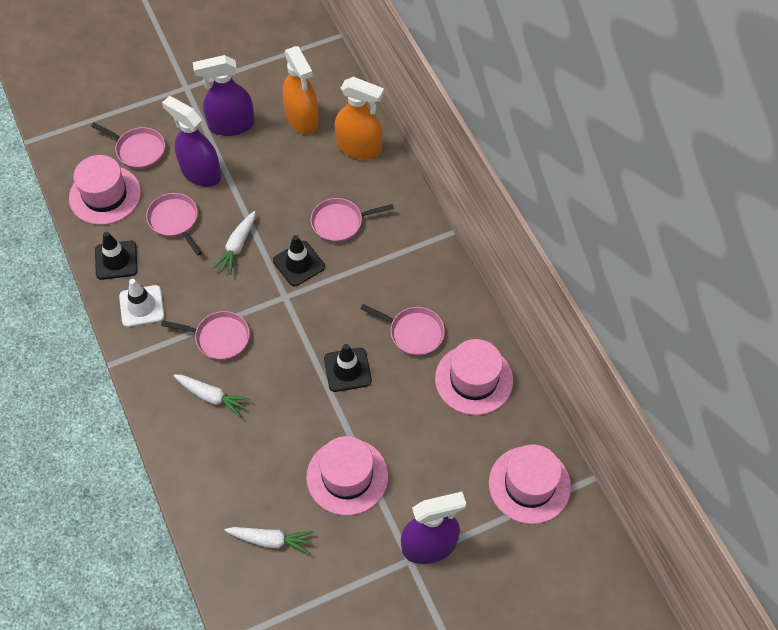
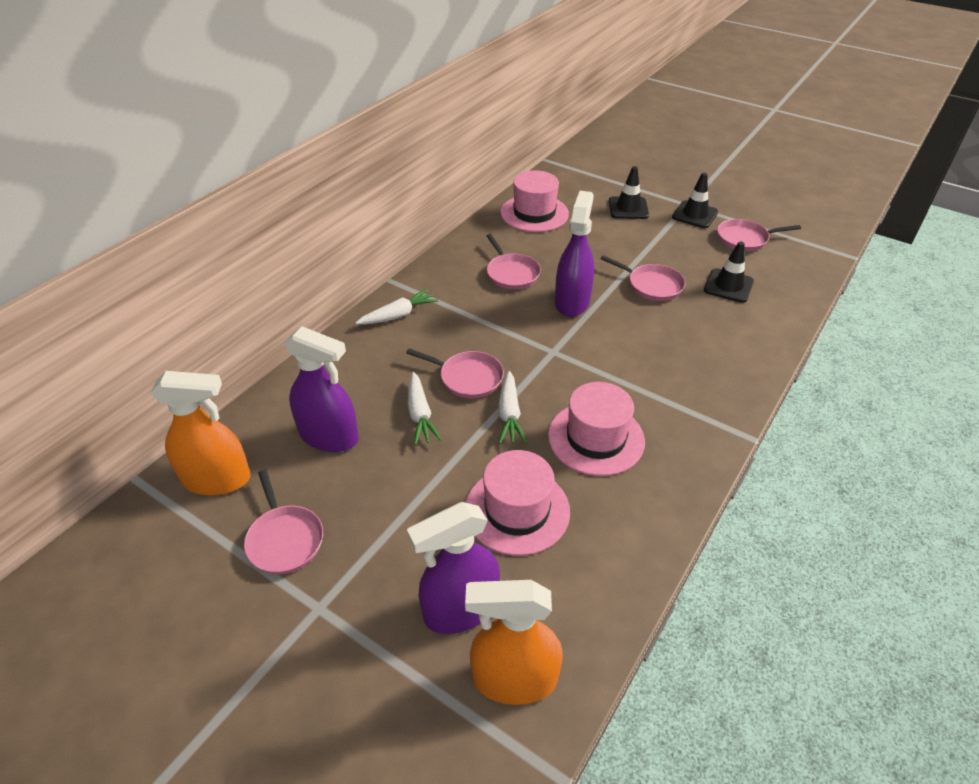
pink hat: [69,155,141,225] [306,436,388,516] [435,339,513,415] [489,445,571,524] = 4 -> [466,450,570,556] [500,170,569,232] [548,382,645,476] = 3
white traffic cone: [119,279,164,327] = 1 -> none = 0

